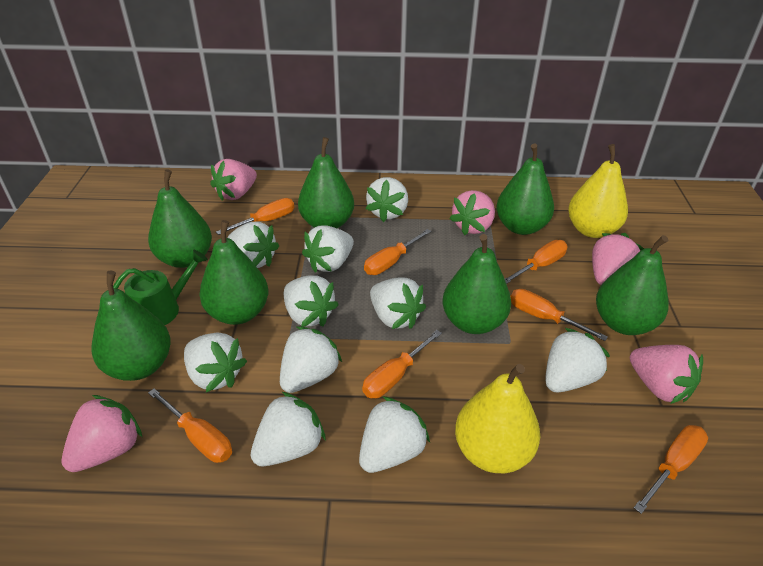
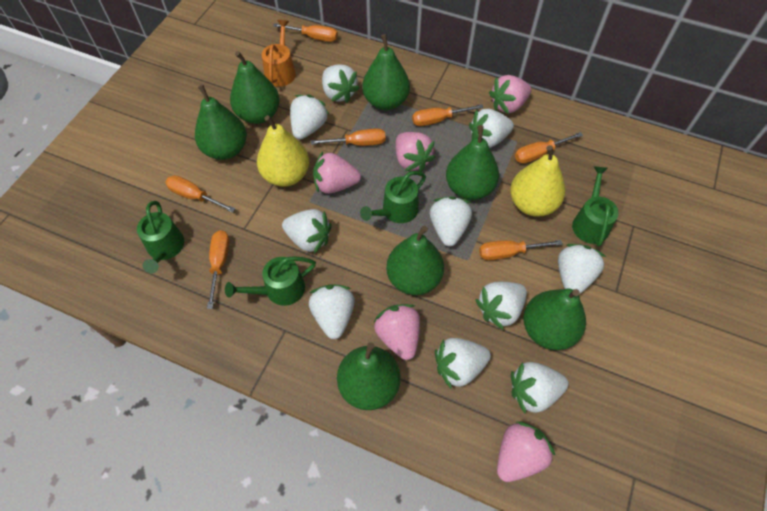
green watering can: [113,250,208,325] = 1 -> [137,201,184,273] [225,256,316,306] [360,171,426,223] [572,166,619,246] = 4
orange watering can: none = 0 -> [262,20,296,87] = 1

